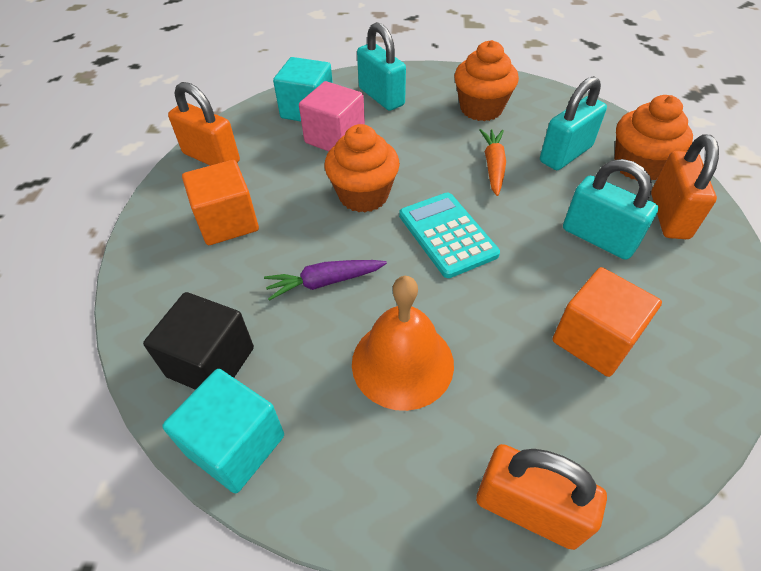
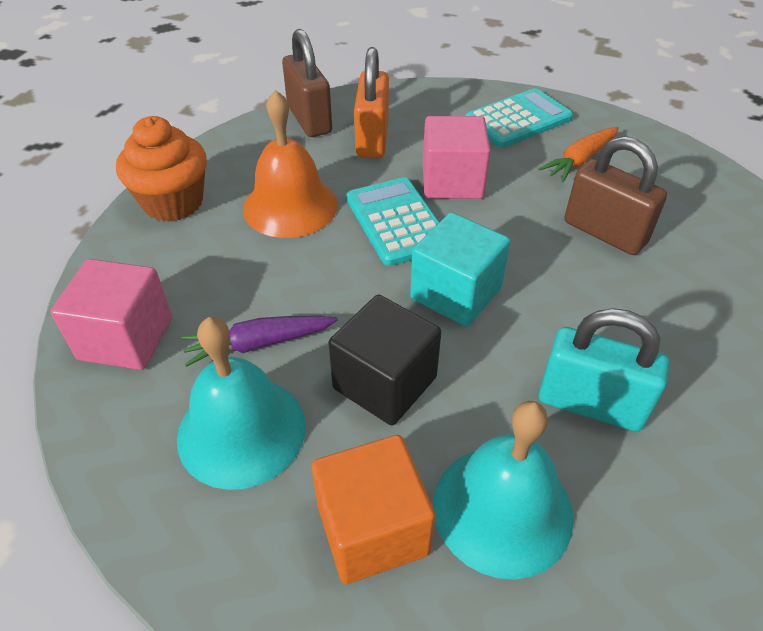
brown padlock: none = 0 -> [282,29,332,137] [564,136,667,255] = 2
orange cube: [182,160,259,245] [552,267,662,377] = 2 -> [311,435,435,584] = 1
orange cupcake: [325,124,400,212] [454,40,519,121] [614,95,693,180] = 3 -> [116,116,207,221] = 1
orange padlock: [168,82,240,166] [476,444,607,550] [651,134,719,239] = 3 -> [354,47,389,159] = 1
pink cube: [299,81,365,151] = 1 -> [51,259,172,370] [423,116,491,199] = 2
turquoise bell: none = 0 -> [177,317,306,490] [433,401,574,579] = 2
turquoise calculator: [399,192,500,278] = 1 -> [346,177,439,266] [465,88,573,148] = 2
turquoise cube: [162,369,284,493] [273,57,333,121] = 2 -> [410,212,511,327] = 1
turquoise padlock: [357,22,406,111] [540,76,607,170] [563,159,658,260] = 3 -> [539,308,669,432] = 1

